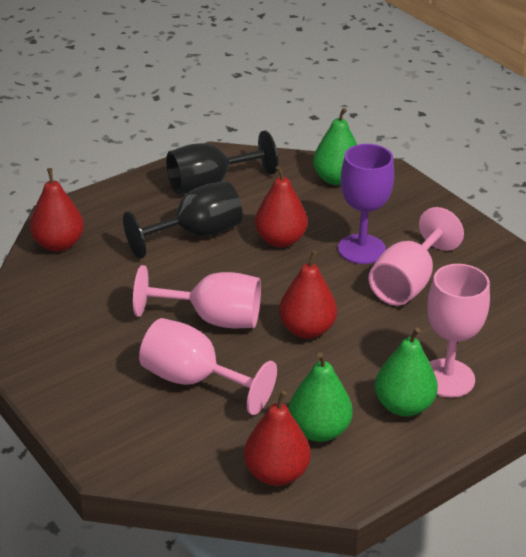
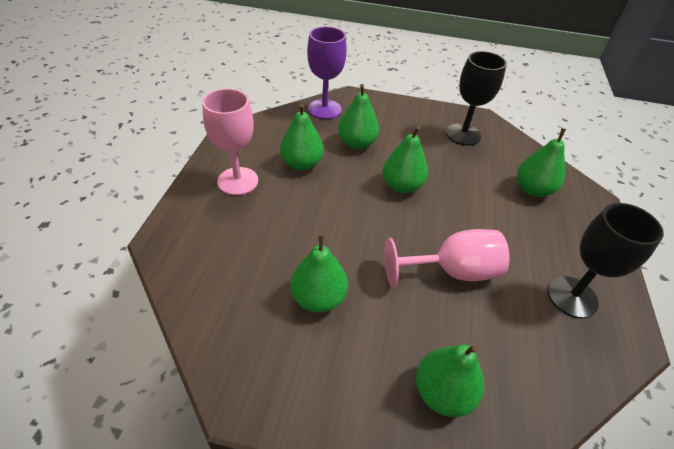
green pear: [289,352,353,442] [313,108,357,185] [375,328,438,417] = 3 -> [280,103,324,171] [291,234,348,313] [338,84,379,149] [383,126,428,193] [416,344,484,417] [517,128,566,197] = 6
pink goblet: [133,265,261,328] [139,318,277,415] [369,207,464,306] [427,264,490,398] = 4 -> [202,88,258,195] [384,229,510,287] = 2
red pear: [30,168,84,252] [244,391,311,486] [255,166,308,248] [279,251,337,339] = 4 -> none = 0

